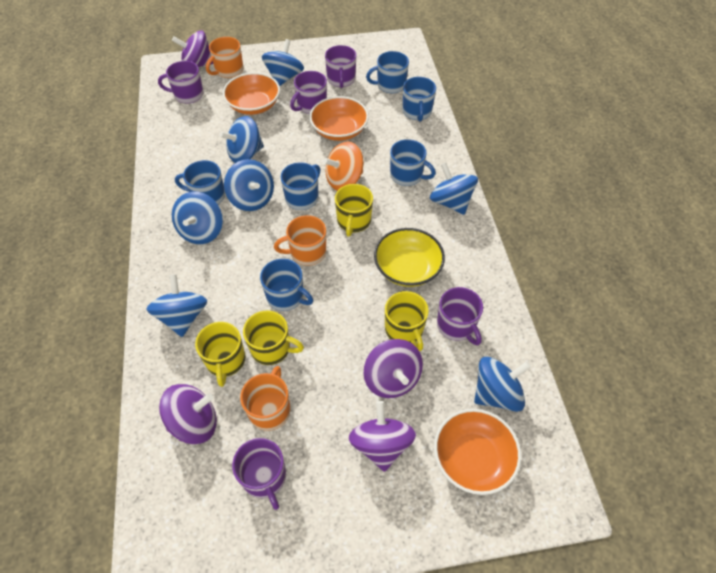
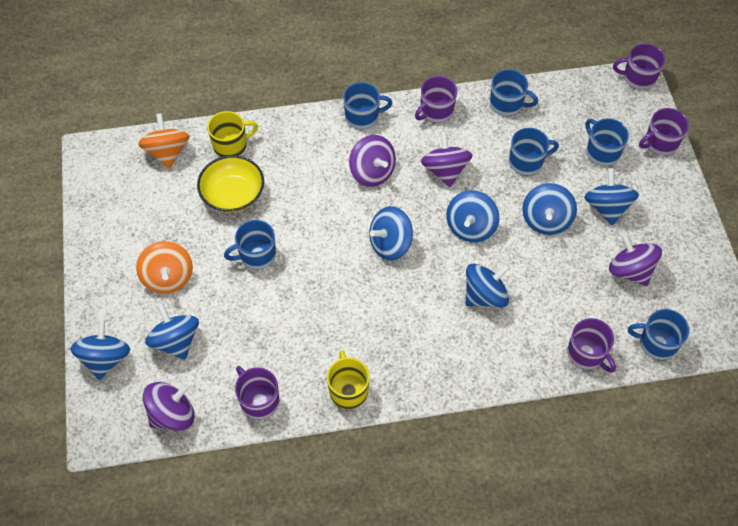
orange bowl: [223,72,280,115] [309,96,369,141] [434,409,521,495] = 3 -> none = 0
orange mug: [206,37,243,78] [240,366,290,431] [274,215,326,266] = 3 -> none = 0
orange spinning top: [323,141,363,191] = 1 -> [136,241,193,294] [138,113,190,169] = 2
yellow mug: [195,322,245,387] [243,311,304,365] [335,184,373,236] [385,291,429,351] = 4 -> [207,111,258,157] [327,350,370,409] = 2

